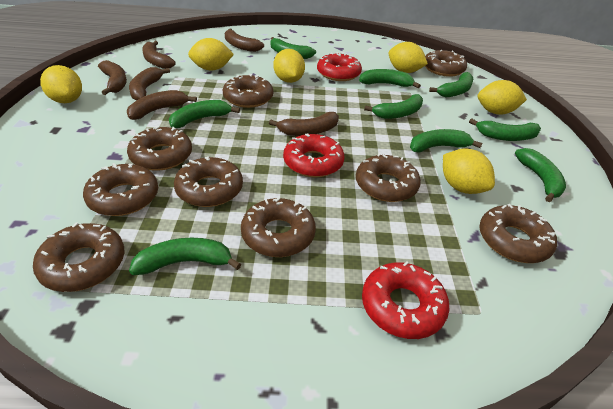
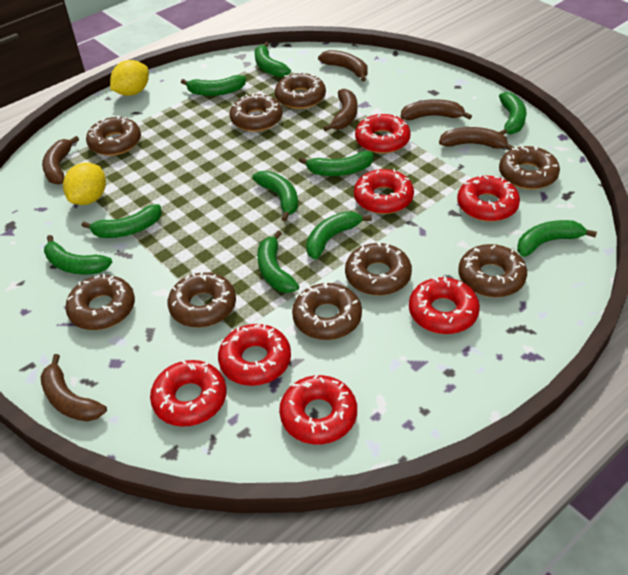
green banana: [129,238,241,275] [169,100,240,128] [271,37,316,59] [359,69,421,88] [364,94,423,119] [410,129,482,153] [429,72,473,97] [469,118,541,141] [515,148,566,202] = 9 -> [44,235,113,274] [82,204,162,238] [181,75,246,96] [252,171,298,221] [255,42,291,77] [257,231,299,293] [299,151,373,176] [306,211,372,259] [499,92,526,135] [517,220,597,257] = 10
red donut: [283,133,345,177] [317,52,362,81] [362,261,449,339] = 3 -> [150,359,227,427] [218,324,291,386] [279,374,357,444] [354,169,414,214] [355,114,411,154] [409,276,480,334] [457,174,520,222] = 7
yellow lemon: [40,65,82,103] [188,38,234,71] [273,49,305,83] [389,42,428,73] [443,148,495,194] [478,80,527,115] = 6 -> [63,163,106,205] [110,60,149,96] = 2

